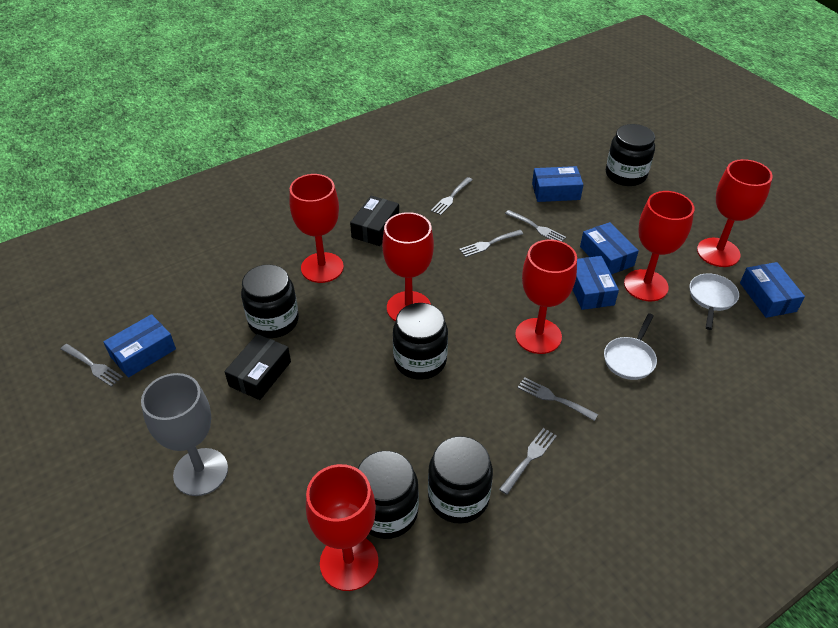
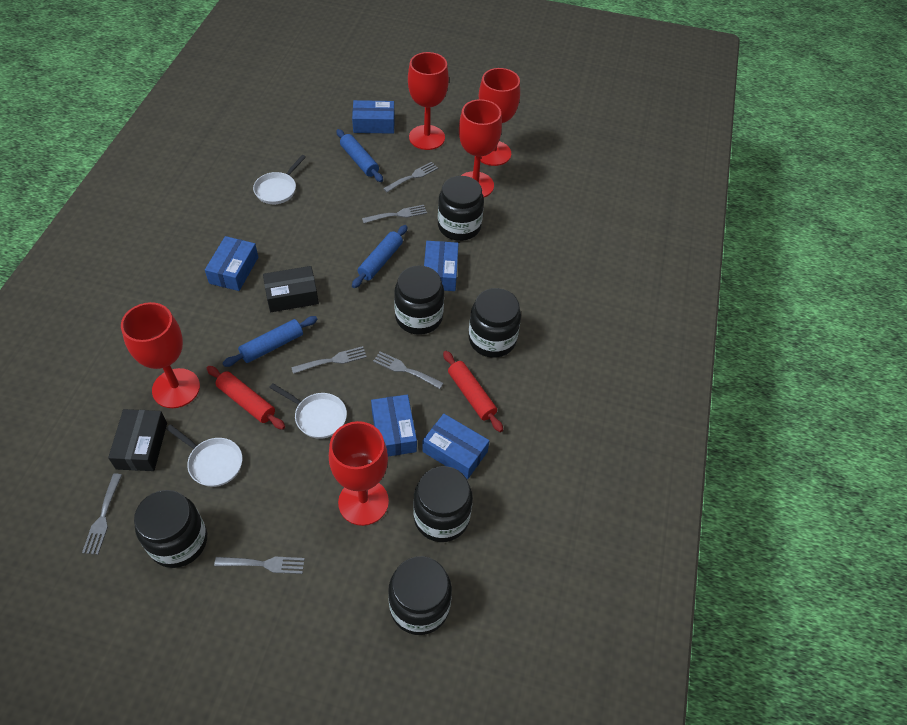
black jar: [241,264,299,338] [358,451,419,539] [393,303,448,380] [428,436,493,524] [606,124,655,186] = 5 -> [134,490,207,568] [388,556,452,635] [394,266,444,335] [413,466,473,542] [438,176,484,241] [469,288,521,358] = 6
blue rolling pin: none = 0 -> [222,316,318,367] [336,129,383,182] [352,225,408,288] = 3
grey goblet: [141,373,228,496] = 1 -> none = 0
red goblet: [289,174,344,283] [306,464,379,591] [382,212,434,322] [515,240,577,354] [624,191,694,301] [697,159,773,267] = 6 -> [121,302,200,408] [329,421,389,526] [408,52,449,150] [459,99,502,197] [479,68,520,166] = 5
red rolling pin: none = 0 -> [207,366,285,430] [443,351,503,432] = 2
white pan: [604,313,657,380] [690,273,739,330] = 2 -> [166,424,242,487] [253,155,306,204] [269,383,347,439] = 3

